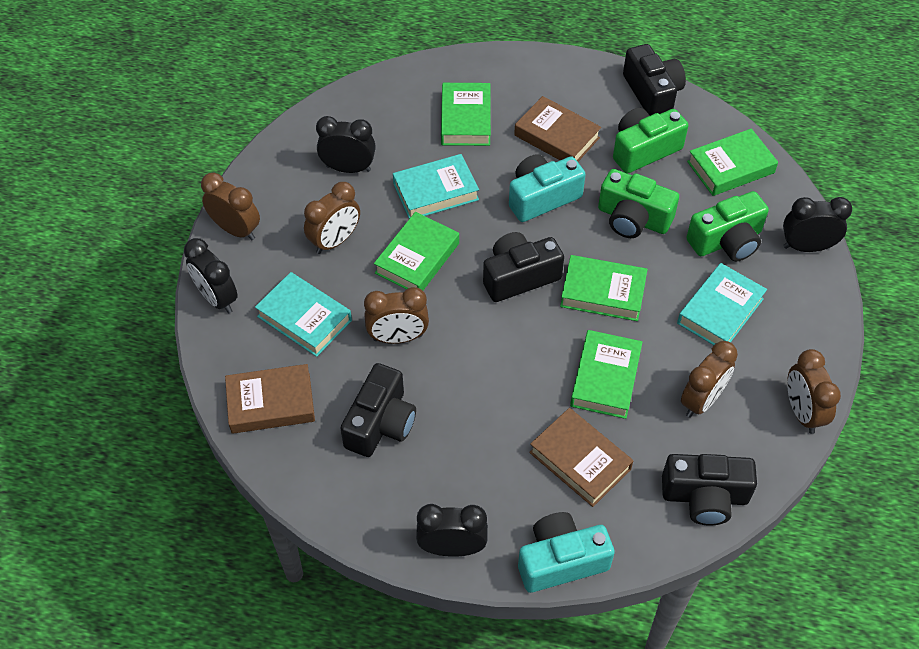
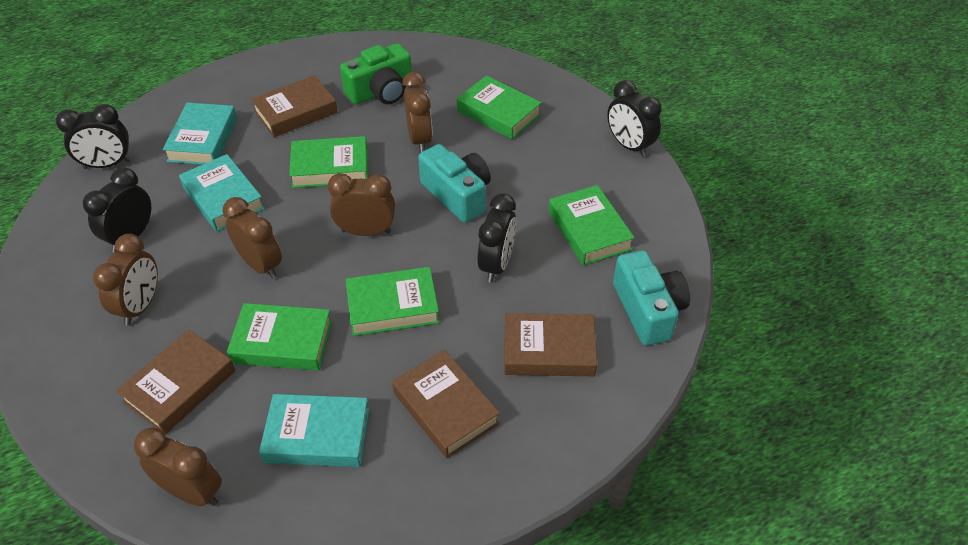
black camera: [340,363,416,457] [483,232,564,302] [623,44,686,116] [662,454,757,525] = 4 -> none = 0
brown book: [225,364,315,434] [514,96,601,162] [529,408,633,507] = 3 -> [116,330,235,434] [251,75,338,137] [392,350,500,458] [504,313,597,376] = 4
green camera: [598,169,679,238] [613,108,688,173] [686,191,769,262] = 3 -> [340,43,412,104] = 1

